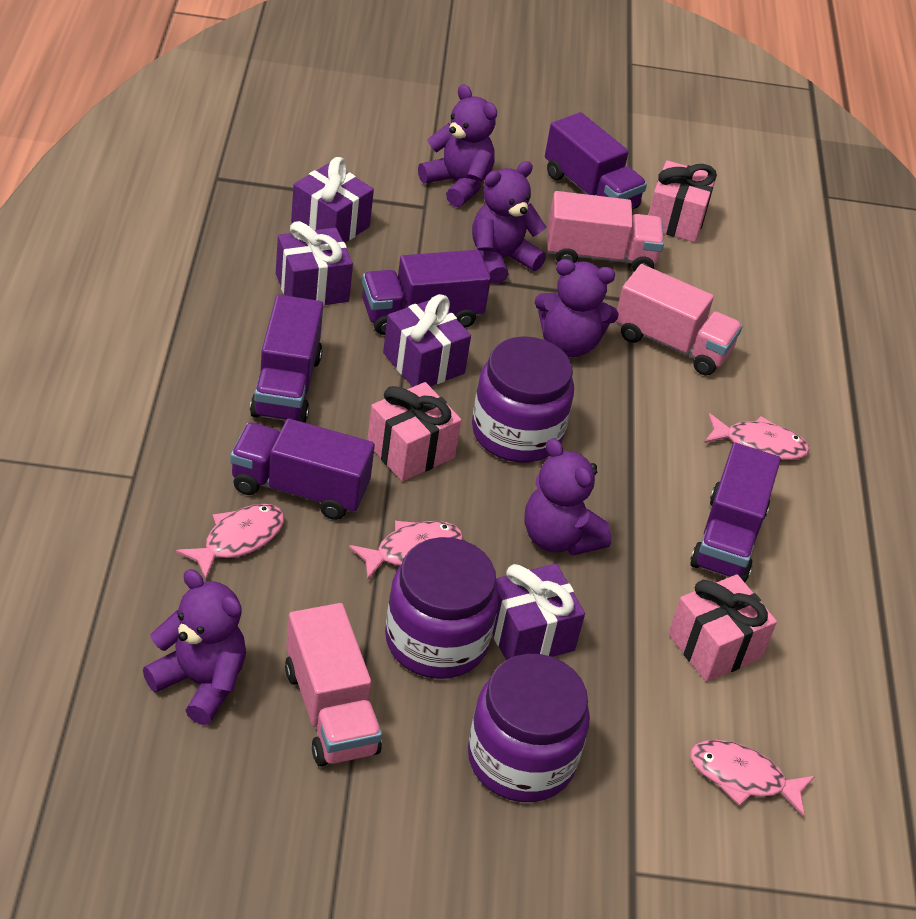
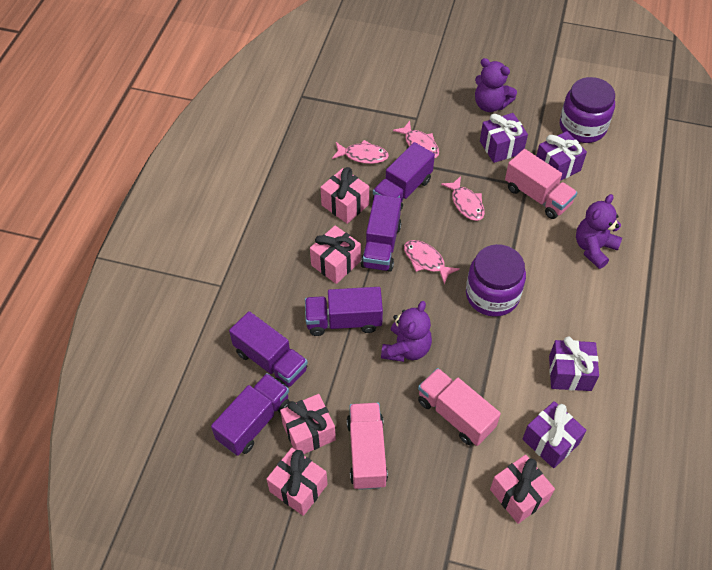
pink gift: [367,382,461,481] [648,160,717,242] [668,574,777,682] = 3 -> [267,448,328,516] [280,394,336,454] [310,225,361,284] [320,167,369,224] [490,455,555,524] = 5
purple jar: [385,537,499,679] [468,654,590,802] [472,336,574,462] = 3 -> [466,244,526,317] [560,77,615,143] = 2
purple teddy bear: [143,569,246,725] [418,84,497,207] [472,161,546,284] [524,438,612,556] [534,259,619,357] = 5 -> [381,301,432,362] [475,58,517,112] [576,194,622,269] = 3

